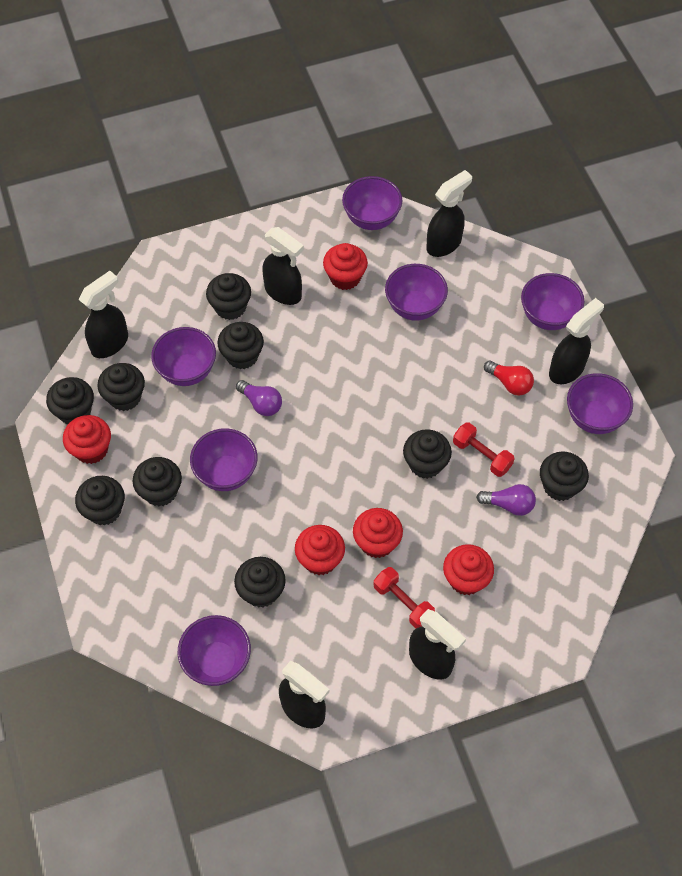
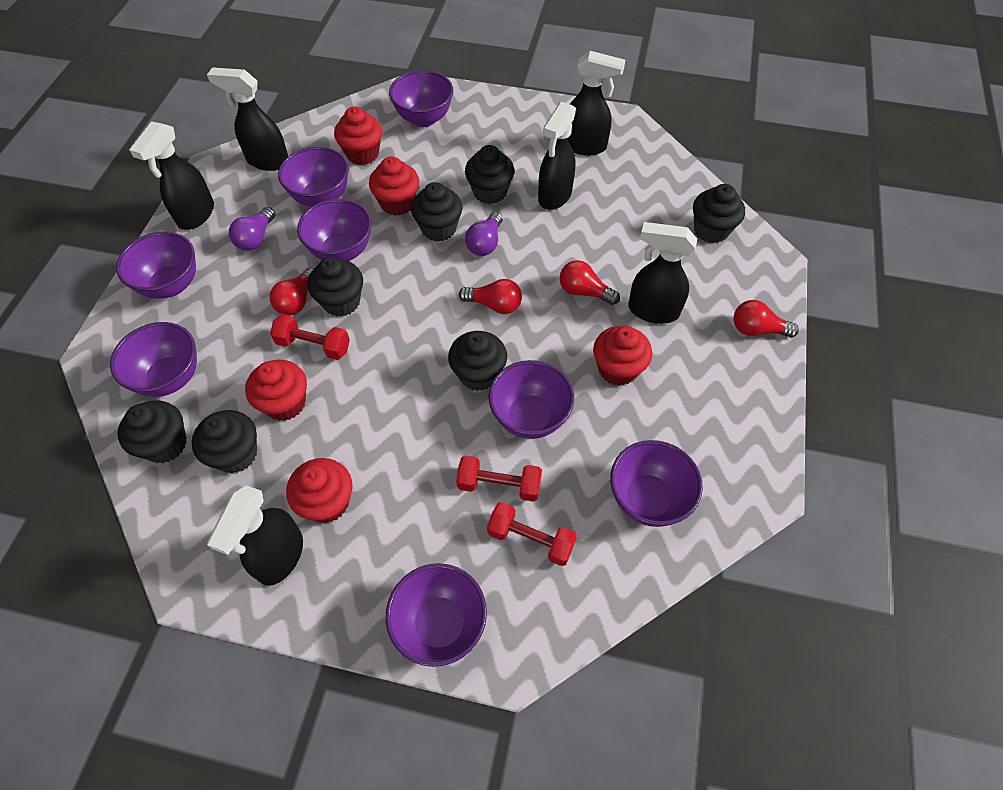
black cupcake: [46,377,94,424] [75,476,125,525] [97,363,145,411] [133,457,182,506] [206,273,251,320] [217,322,264,369] [234,557,286,608] [403,429,452,479] [540,451,589,501] = 9 -> [117,400,187,463] [192,410,257,473] [307,257,363,317] [411,182,463,242] [448,331,507,391] [465,145,515,204] [693,184,745,243] = 7
purple bowl: [151,327,216,386] [178,615,251,686] [190,428,257,491] [342,176,402,230] [385,264,448,321] [521,273,584,330] [567,373,633,434] = 7 -> [110,322,197,397] [116,232,196,299] [278,146,349,207] [297,199,372,261] [386,563,487,667] [389,70,453,127] [488,360,574,439] [610,440,703,527] = 8
red dumbbell: [373,567,435,628] [453,422,515,477] = 2 -> [270,314,350,360] [456,455,542,502] [487,502,577,566] = 3
red light bulb: [484,361,534,396] = 1 -> [270,267,314,315] [459,279,522,314] [560,260,620,305] [733,300,799,338] = 4

